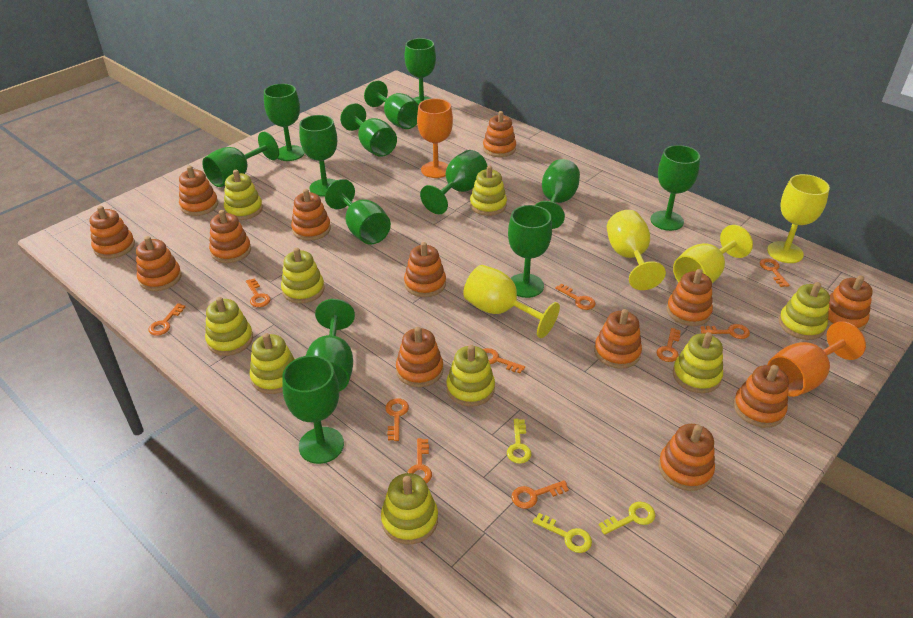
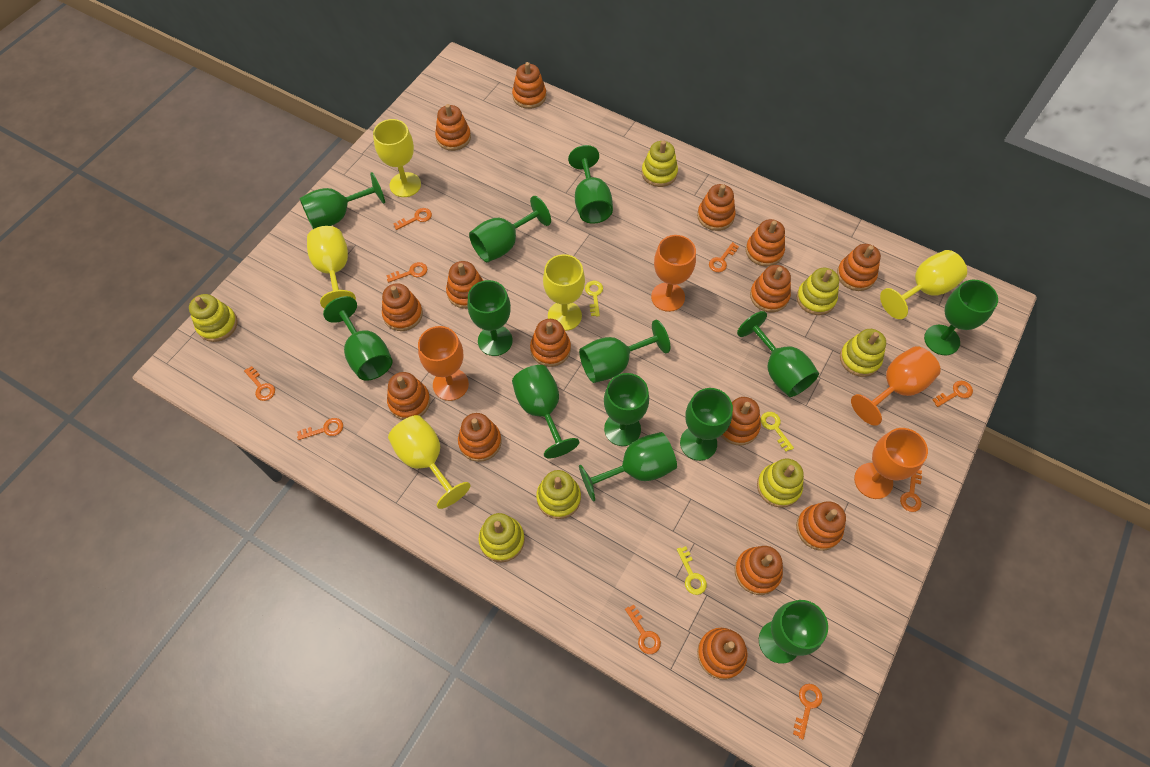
orange goblet: [417,99,453,178] [767,321,866,397] = 2 -> [418,326,469,401] [651,235,696,312] [851,346,941,426] [854,428,928,499] = 4
orange key: [148,303,185,336] [246,278,270,307] [385,398,409,441] [407,438,432,484] [483,348,525,374] [511,480,569,509] [555,284,596,310] [656,328,681,362] [701,324,750,339] [760,258,790,287] = 10 -> [244,366,275,401] [297,418,343,440] [386,262,427,283] [393,208,432,230] [625,605,661,654] [709,242,739,272] [793,684,822,740] [900,470,922,512] [933,381,973,407] = 9
orange stacking toy: [90,206,135,259] [136,236,182,291] [179,166,218,216] [209,210,251,263] [291,189,331,241] [396,327,443,388] [404,242,446,297] [483,111,516,157] [594,309,642,369] [658,424,715,491] [667,269,713,326] [733,365,789,428] [828,275,873,331] = 13 -> [382,283,423,331] [387,372,430,420] [435,104,471,151] [446,261,483,309] [458,413,502,462] [512,62,546,109] [530,319,571,367] [697,184,735,231] [697,628,747,680] [721,397,761,445] [735,546,783,595] [746,219,785,267] [750,265,791,312] [796,501,846,551] [837,244,881,291] = 15
yellow goblet: [463,265,560,338] [607,210,666,290] [673,225,753,283] [767,174,830,263] = 4 -> [307,226,356,309] [373,119,421,197] [388,415,471,509] [543,254,585,331] [880,250,967,319] = 5
yellow stacking toy: [205,297,253,356] [224,170,263,220] [249,333,295,394] [281,248,325,303] [381,473,438,544] [446,345,495,407] [470,166,507,216] [673,332,723,393] [779,282,830,340] = 9 -> [189,294,238,342] [478,513,525,562] [536,470,581,519] [642,140,678,187] [757,458,804,508] [796,268,839,315] [840,329,886,377] = 7

